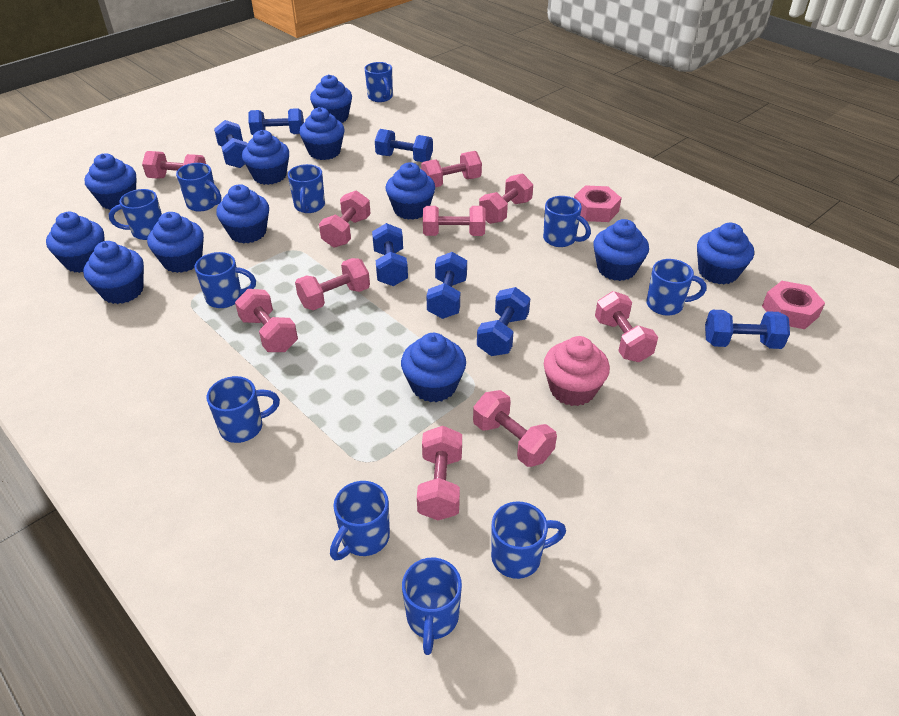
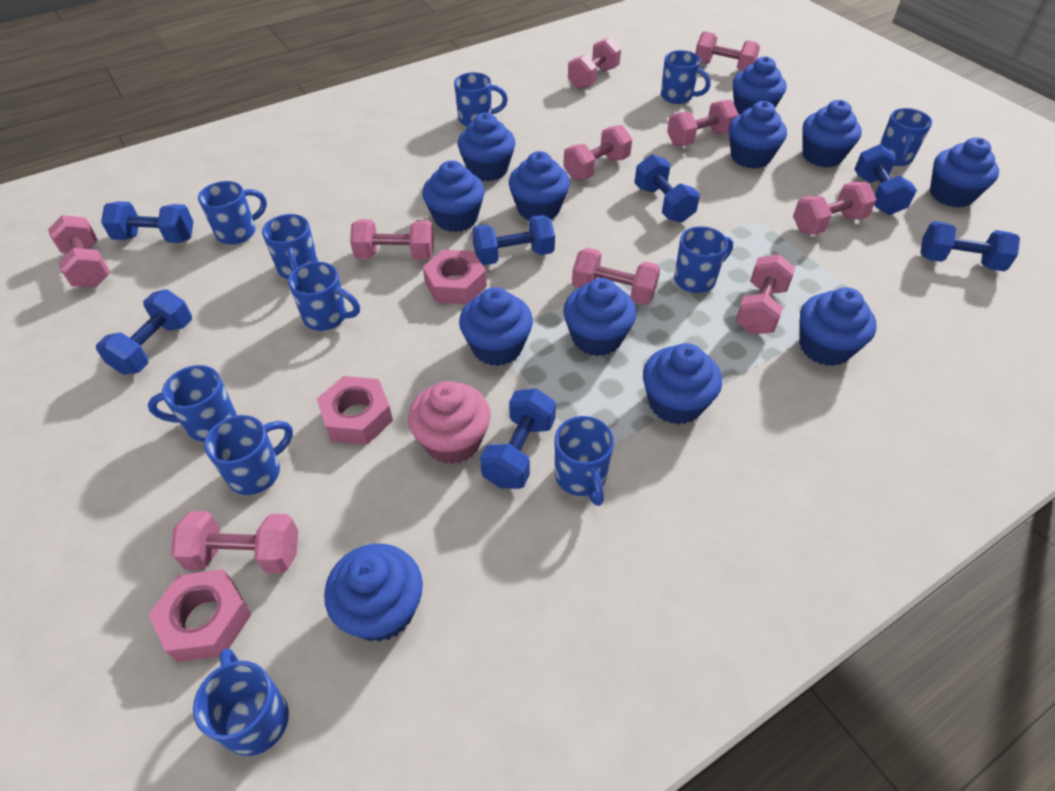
pink nut: [574,185,622,222] [762,281,825,329] = 2 -> [148,569,252,662] [317,376,393,445] [423,250,487,304] = 3

